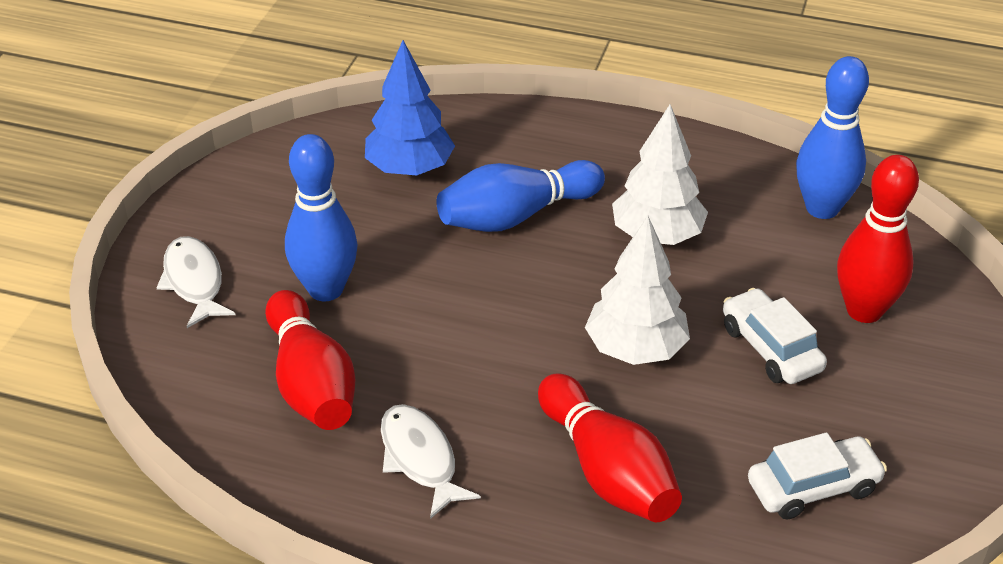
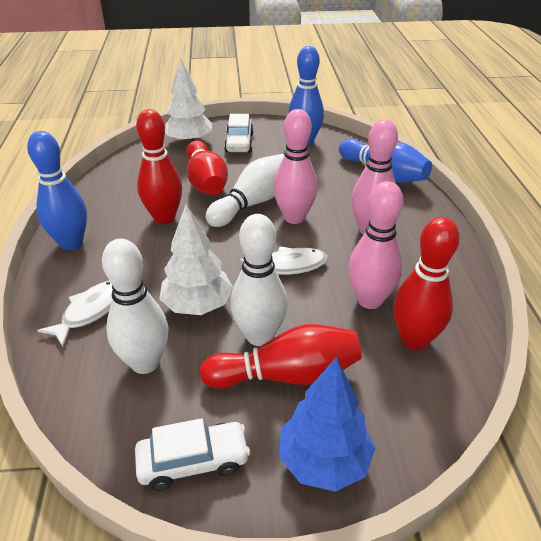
pink bowling pin: none = 0 -> [273,109,318,224] [348,181,403,309] [351,119,398,235] = 3
red bowling pin: [265,290,356,430] [538,374,682,522] [837,155,919,323] = 3 -> [136,109,182,224] [186,140,228,195] [200,324,361,389] [393,217,460,350] = 4
white bowling pin: none = 0 -> [102,239,169,374] [206,154,284,227] [230,214,288,346] = 3

